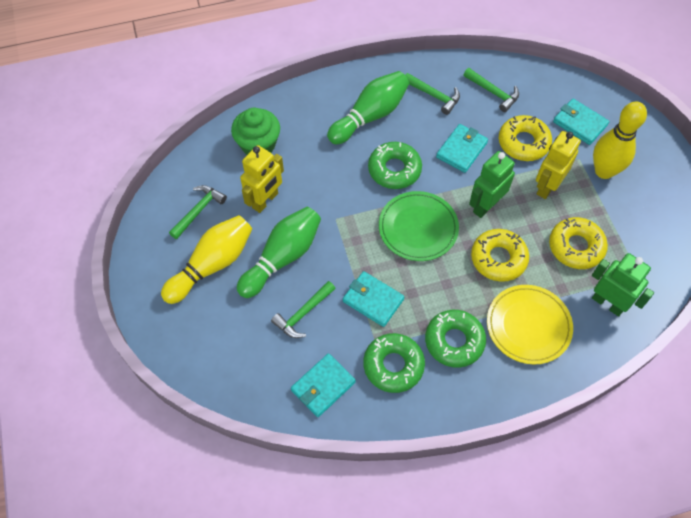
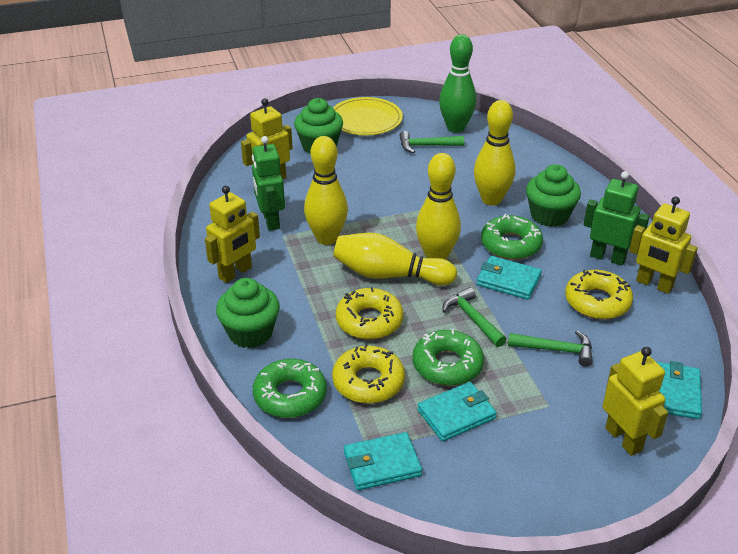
green bowling pin: [237,207,321,298] [327,71,409,144] = 2 -> [439,34,476,133] = 1
green cupcake: [231,108,280,155] = 1 -> [216,278,280,348] [294,98,343,154] [526,164,581,227] = 3
green hammer: [169,185,227,239] [271,281,336,338] [405,73,460,115] [463,68,519,112] = 4 -> [399,131,464,153] [442,287,506,347] [508,330,593,367] = 3
green plate: [379,191,459,261] = 1 -> none = 0
yellow bowling pin: [161,215,252,304] [593,102,647,179] = 2 -> [304,136,348,245] [333,233,457,286] [416,153,461,260] [474,100,516,206] = 4
yellow robot: [240,145,284,213] [536,131,581,199] = 2 -> [205,186,260,283] [241,98,293,179] [603,347,668,456] [629,197,698,294] = 4

